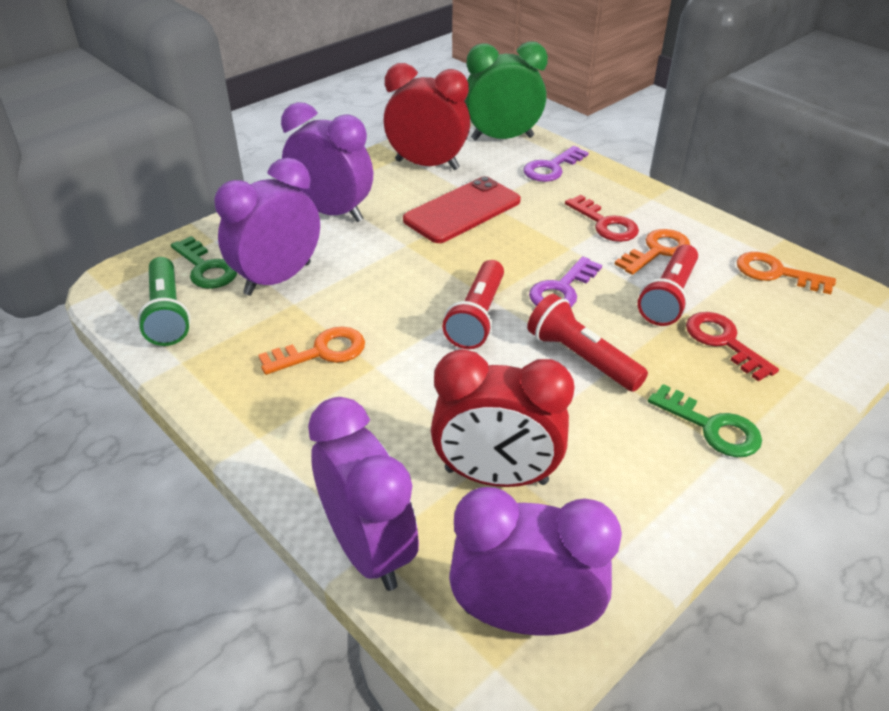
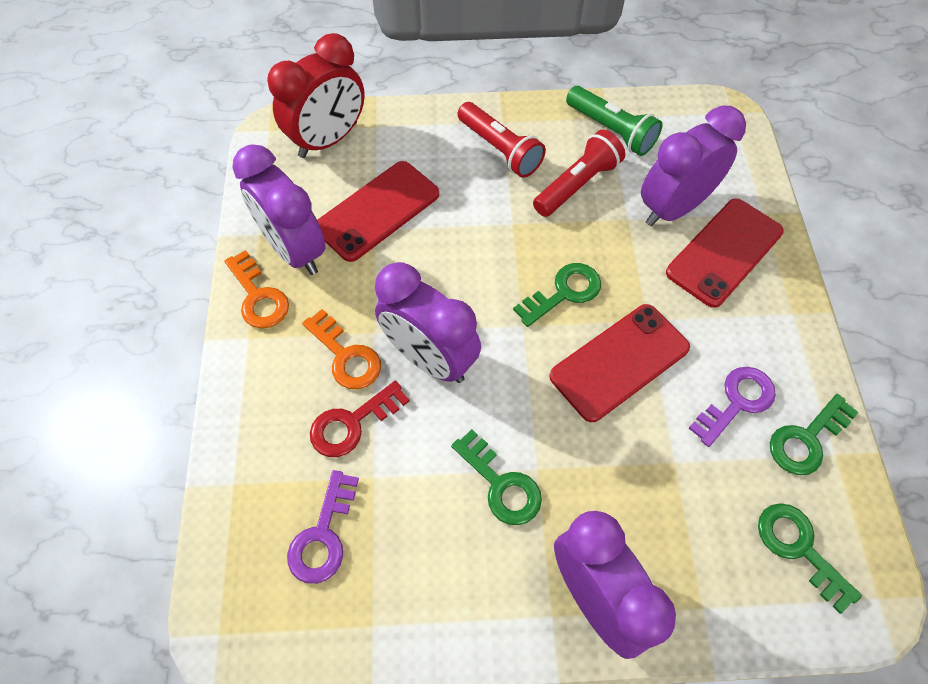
green clock: [464,41,548,141] = 1 -> none = 0
green key: [171,236,237,289] [648,384,762,457] = 2 -> [451,429,542,525] [513,263,601,327] [758,503,862,614] [770,394,859,475] = 4
orange key: [258,327,365,375] [614,229,690,275] [737,252,836,294] = 3 -> [224,250,289,329] [302,309,381,389] = 2
red clock: [384,63,470,170] [431,349,575,487] = 2 -> [267,33,365,158] = 1
red flashlight: [442,260,504,349] [527,294,648,392] [638,245,698,326] = 3 -> [458,102,546,178] [533,130,625,217] = 2
red key: [565,195,639,242] [686,312,779,381] = 2 -> [310,381,410,457] = 1
red phone: [403,176,521,243] = 1 -> [317,161,439,262] [549,304,690,422] [666,198,784,308] = 3

